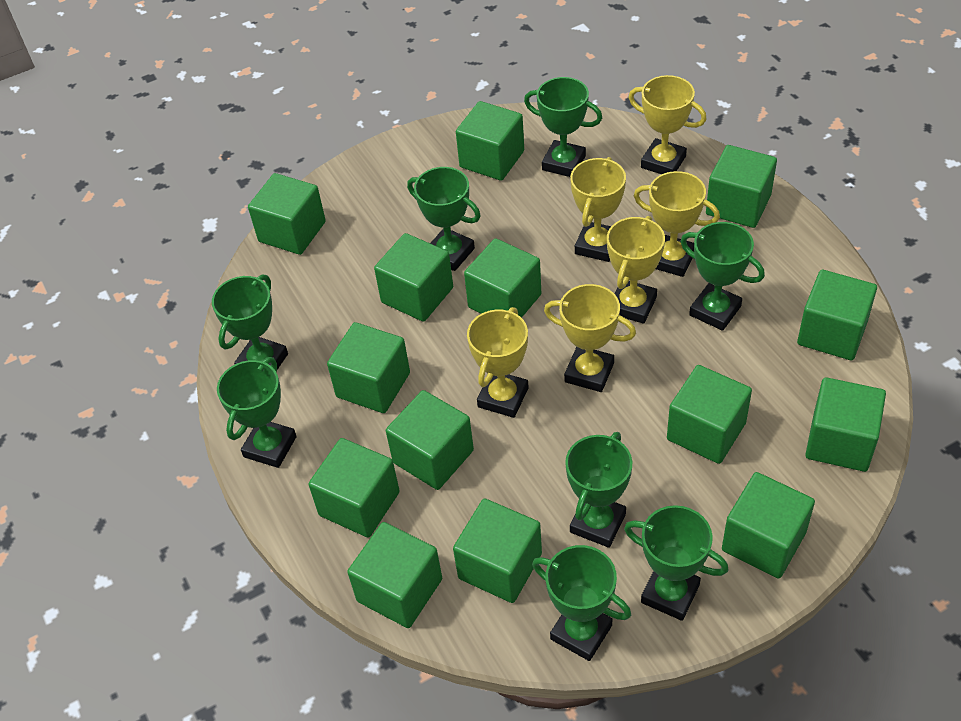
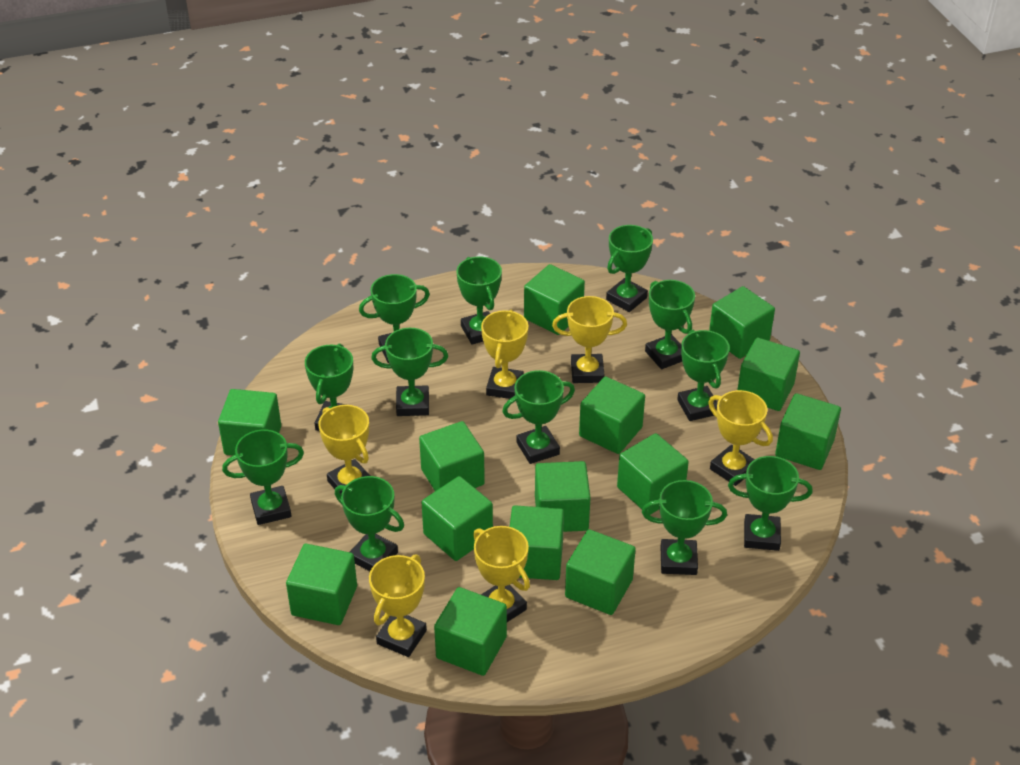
green trophy: [212,274,288,370] [217,357,297,468] [407,167,481,271] [524,77,602,177] [532,545,631,661] [565,432,632,548] [624,505,728,621] [681,222,765,331] = 8 -> [222,429,304,525] [305,344,353,431] [335,476,404,571] [359,274,430,363] [371,328,448,416] [456,256,502,344] [502,370,575,464] [606,225,653,312] [642,480,727,575] [645,280,695,369] [677,330,730,421] [728,456,813,551] = 12

